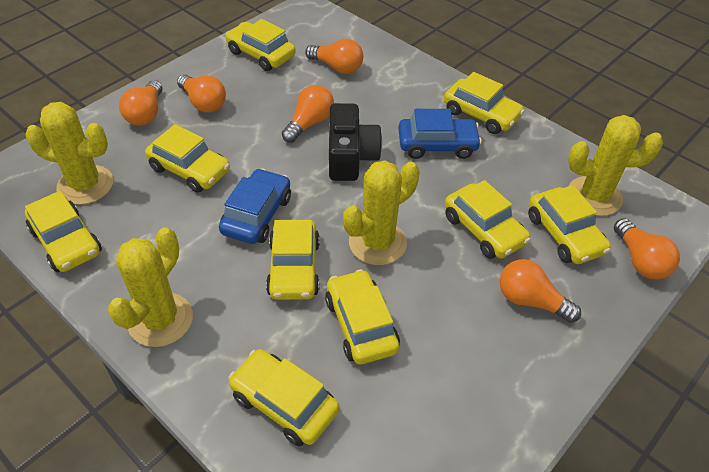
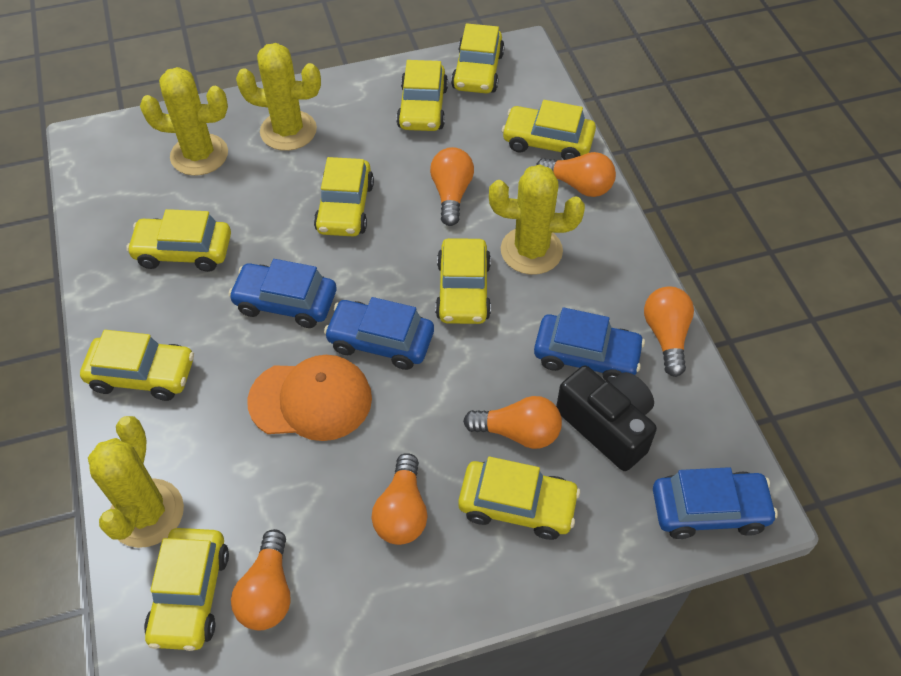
blue car: [219,168,291,244] [398,109,482,159] = 2 -> [228,259,336,328] [324,297,434,370] [534,307,645,382] [653,467,778,539] = 4
orange cap: none = 0 -> [247,355,372,441] = 1

